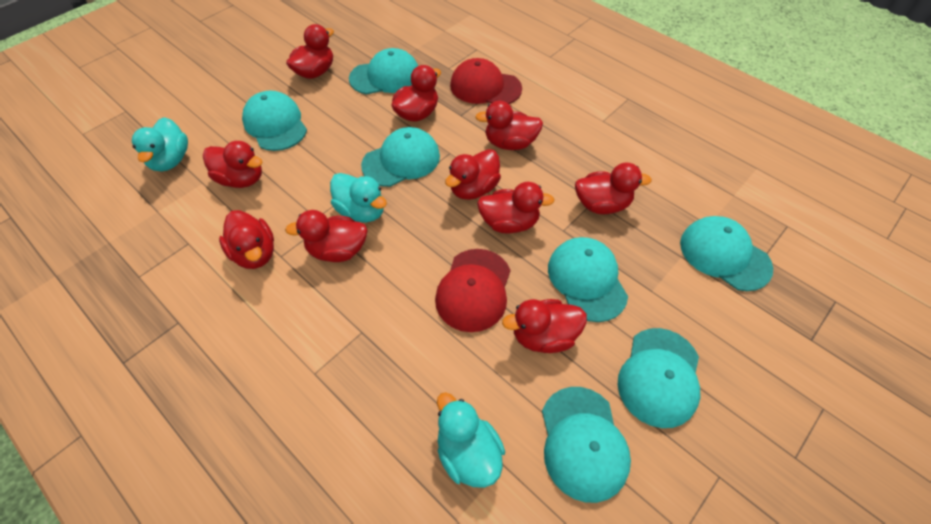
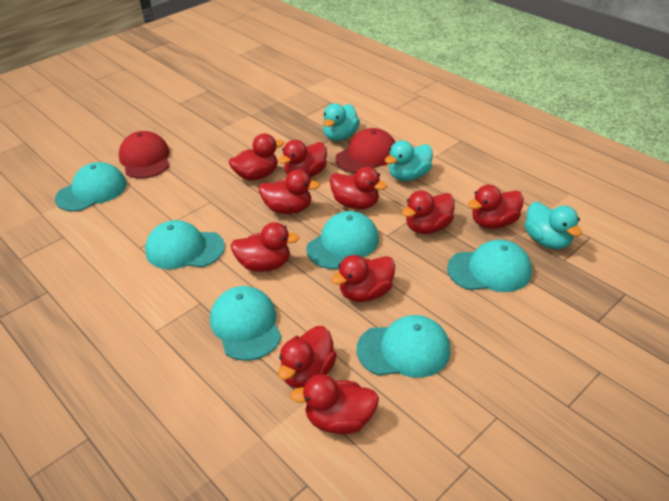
turquoise cap: [242,91,307,151] [349,48,418,95] [361,127,440,187] [542,387,631,503] [548,237,628,322] [618,328,700,428] [680,216,773,291] = 7 -> [55,162,127,212] [145,220,225,269] [210,286,282,361] [306,211,379,269] [357,315,451,378] [447,240,532,292] = 6

